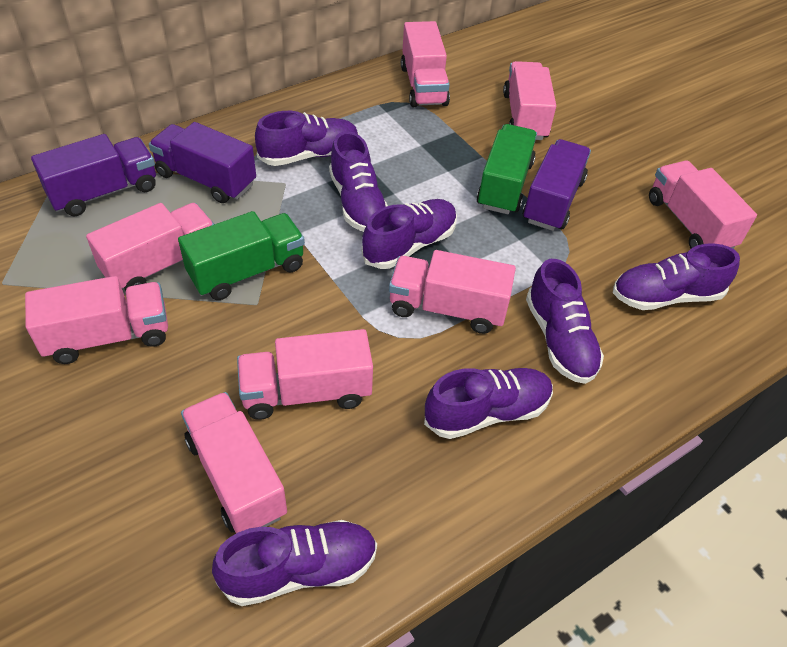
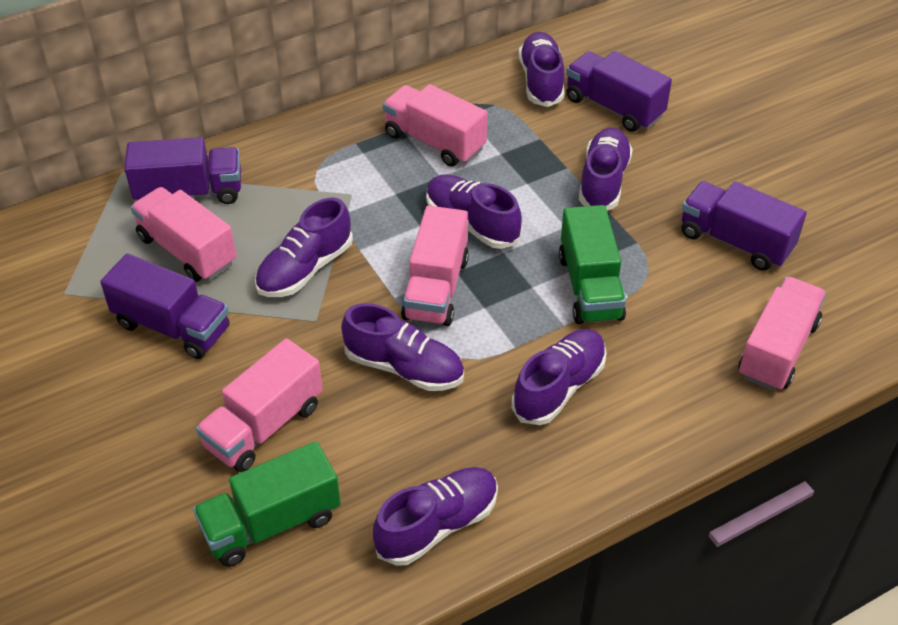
pink truck: [25,276,168,364] [86,203,214,290] [181,392,287,533] [237,329,373,420] [389,250,516,334] [401,21,450,107] [503,61,556,140] [649,161,757,249] = 8 -> [130,187,236,282] [196,338,323,472] [383,84,488,167] [401,205,469,326] [738,277,826,391] = 5
purple truck: [31,134,156,216] [149,122,256,203] [523,139,591,231] = 3 -> [100,253,230,359] [124,137,241,204] [566,51,672,132] [682,181,807,271] = 4

